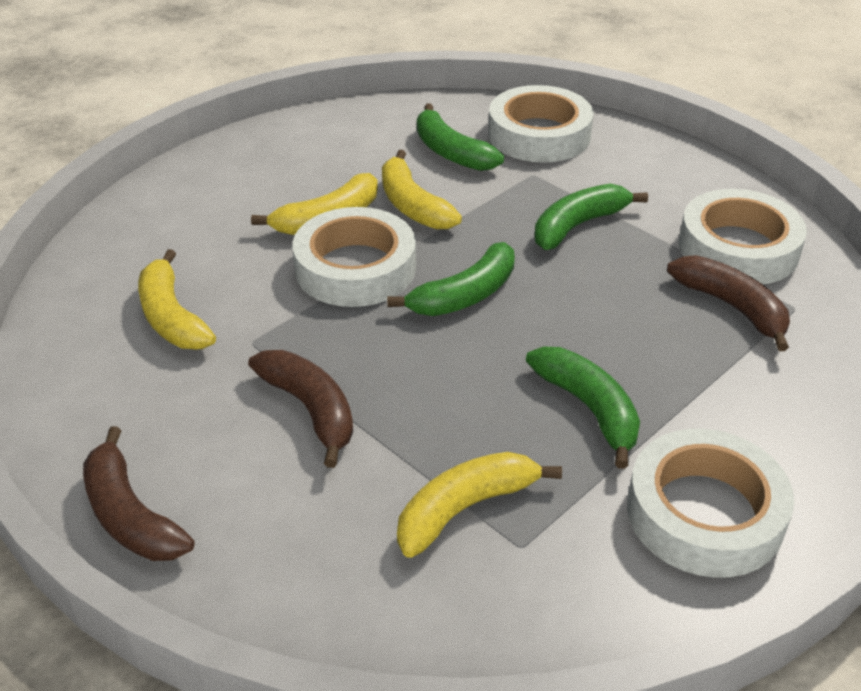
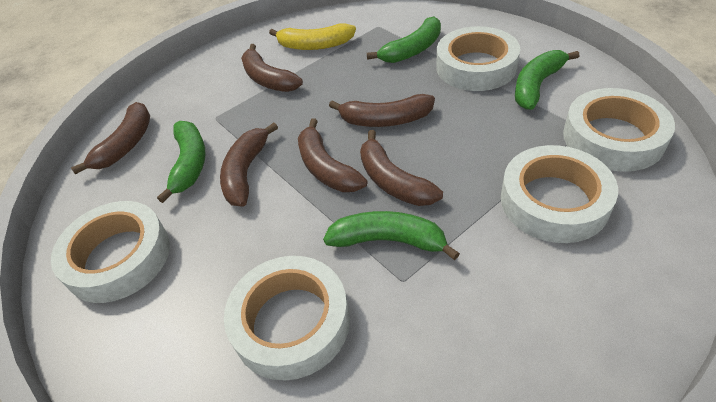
brown banana: [83,427,194,561] [248,350,353,468] [667,255,790,351] = 3 -> [71,102,150,174] [220,123,278,207] [241,44,303,92] [298,119,367,192] [329,94,435,127] [360,130,443,206] = 6
white tape: [293,207,416,307] [488,85,593,163] [627,429,794,578] [679,189,807,284] = 4 -> [51,201,170,303] [224,256,350,381] [436,26,520,91] [501,145,618,243] [563,88,675,172] = 5
yellow banana: [138,249,216,349] [251,173,378,235] [382,150,462,229] [397,452,562,558] = 4 -> [269,23,356,50] = 1

